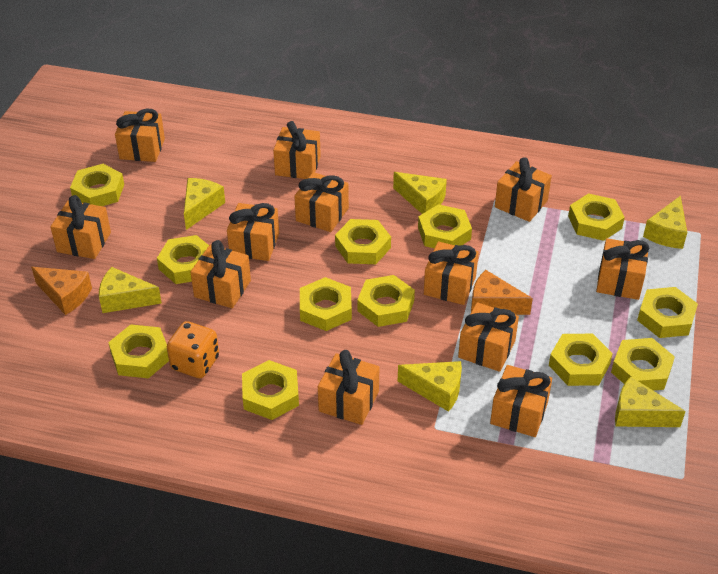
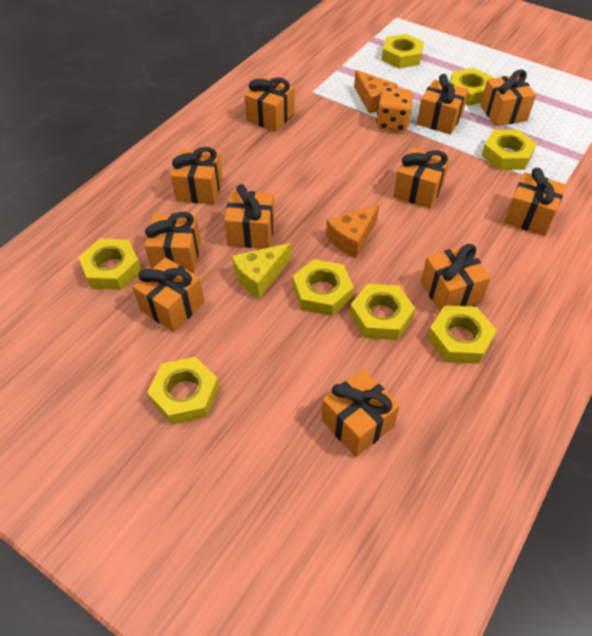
orange gift: [50,195,111,259] [115,109,165,162] [190,240,251,308] [227,203,279,261] [273,121,321,179] [294,172,349,232] [318,350,379,425] [424,242,479,305] [458,302,519,372] [490,365,552,437] [495,157,552,222] [596,238,649,300] = 12 -> [133,257,205,332] [145,212,201,273] [171,147,223,205] [224,184,275,249] [245,77,295,132] [321,370,400,457] [393,147,450,209] [417,74,469,134] [421,244,491,311] [480,70,536,126] [504,168,566,236] = 11
yellow cheese: [99,267,162,313] [184,178,225,230] [393,172,447,214] [398,361,462,412] [615,376,686,427] [643,196,687,249] = 6 -> [232,243,291,298] = 1
yellow nut: [70,164,124,206] [108,324,169,378] [157,235,209,284] [242,360,299,420] [300,277,352,331] [335,219,391,264] [357,275,415,327] [418,204,472,248] [549,334,613,386] [568,193,625,241] [611,338,675,391] [637,287,698,338] = 12 -> [79,239,141,290] [147,357,219,425] [293,259,354,316] [350,284,415,340] [382,34,424,68] [427,305,497,364] [450,68,493,106] [482,130,537,170] = 8

